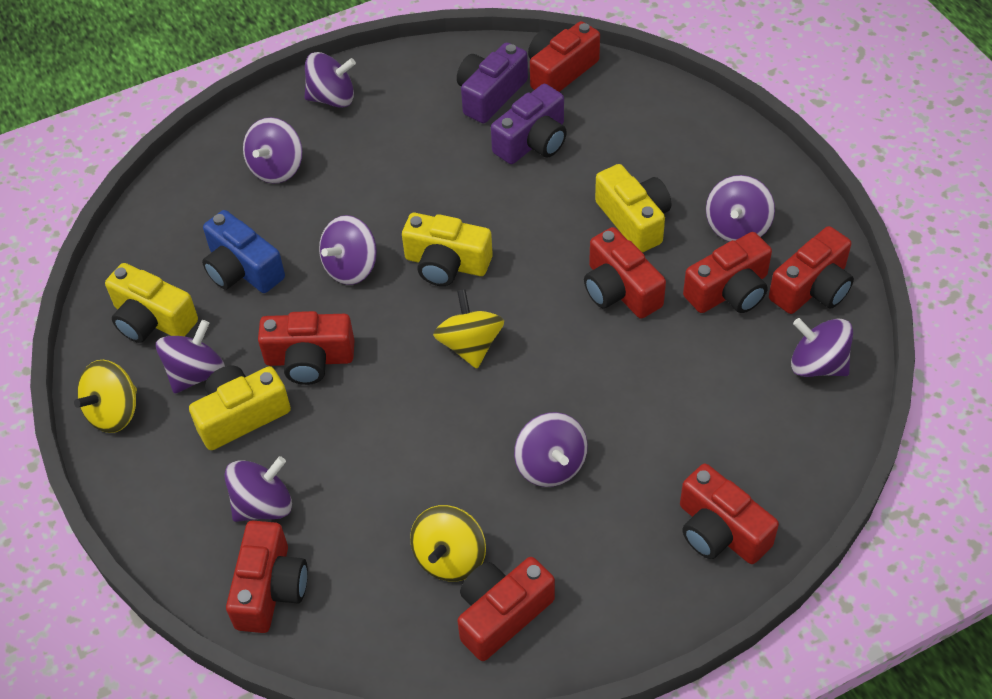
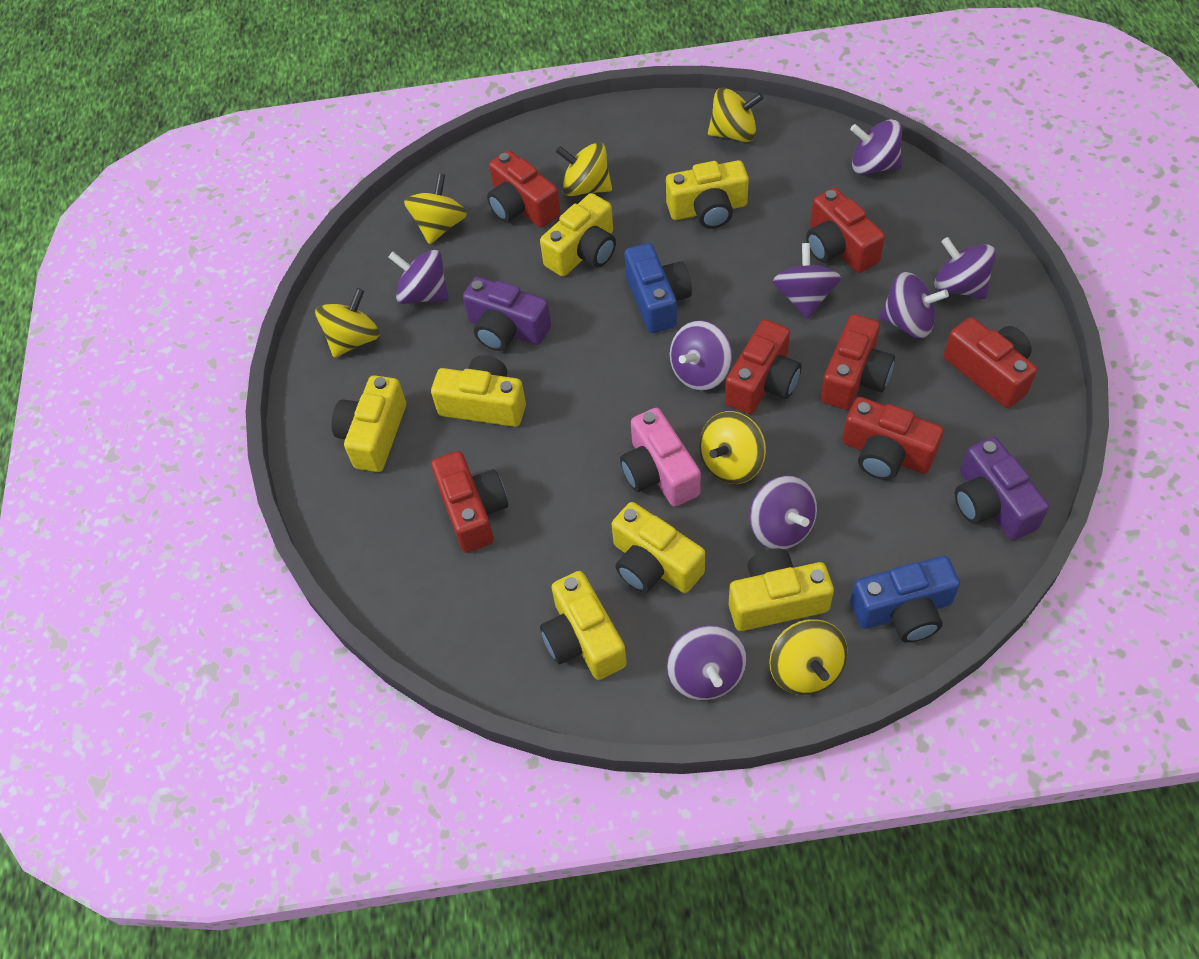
blue camera: [202,210,285,293] = 1 -> [624,243,692,333] [850,556,960,643] = 2
pink camera: none = 0 -> [620,408,701,507] = 1
red camera: [226,521,308,633] [258,311,355,385] [457,557,555,661] [528,21,600,92] [584,227,666,319] [680,464,779,564] [683,232,772,313] [769,226,854,314] = 8 -> [431,451,508,553] [487,150,560,228] [725,319,802,414] [806,188,885,273] [821,314,895,410] [842,397,944,480] [944,317,1037,408] = 7
yellow camera: [105,263,198,343] [189,366,291,450] [402,213,493,286] [595,164,671,253] = 4 -> [331,375,406,472] [431,355,526,427] [540,193,616,277] [540,571,627,680] [612,502,705,593] [666,160,749,229] [729,549,834,631] = 7
yellow spinning top: [74,360,137,433] [410,505,486,582] [433,289,504,369] = 3 -> [315,288,380,358] [404,173,467,245] [556,142,612,196] [699,411,766,484] [708,88,764,142] [769,619,848,695] = 6

